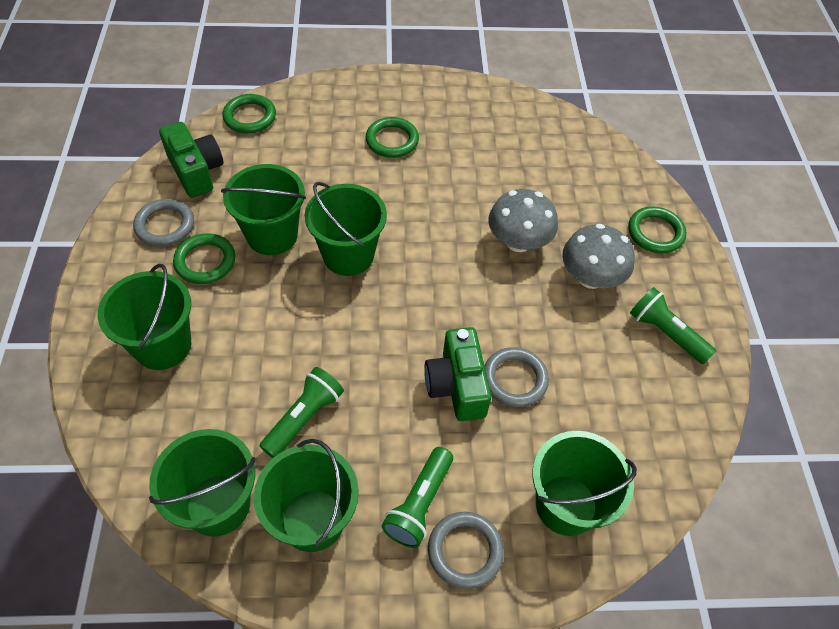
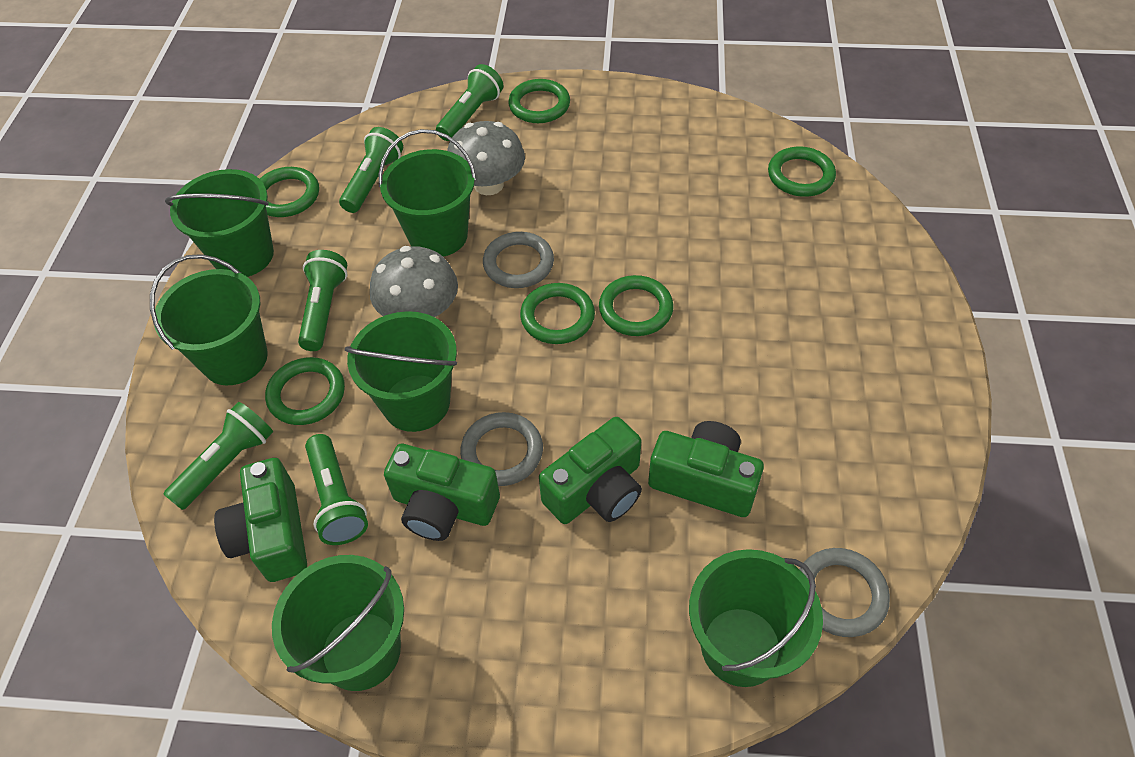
green camera: [159,122,224,198] [424,327,491,421] = 2 -> [214,458,307,582] [384,444,500,541] [539,417,642,524] [648,421,764,517] = 4
green flashlight: [260,367,344,458] [382,447,453,548] [630,287,716,364] = 3 -> [163,402,273,510] [298,250,348,351] [305,434,368,545] [339,127,403,213] [436,64,503,141] = 5
green ring: [173,233,235,284] [222,94,276,133] [366,117,419,158] [628,206,686,253] = 4 -> [260,167,319,217] [265,357,345,425] [508,79,570,123] [520,283,595,344] [599,275,673,336] [768,147,836,197] = 6

